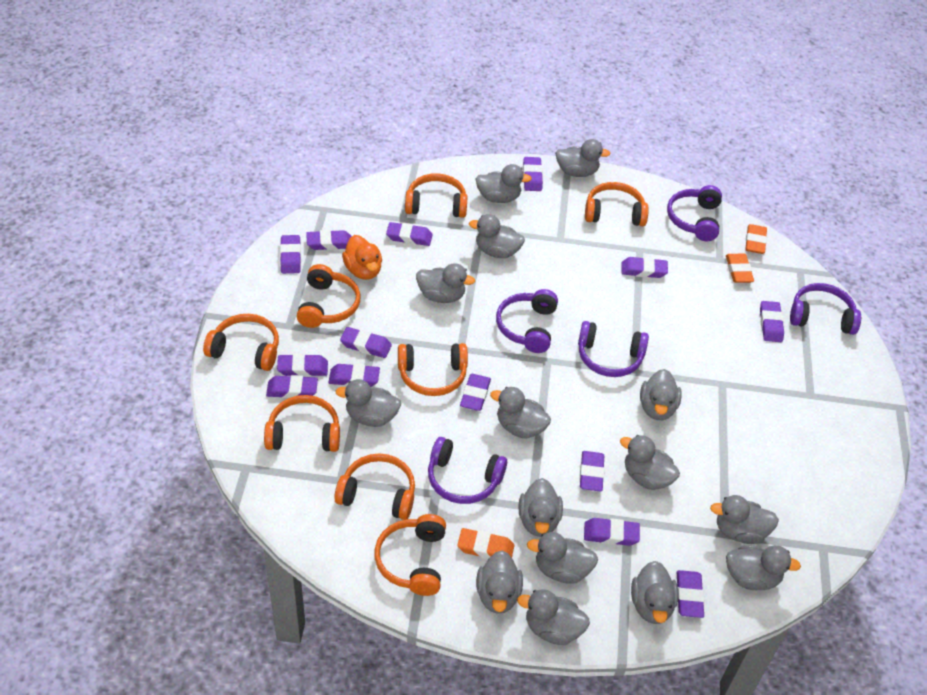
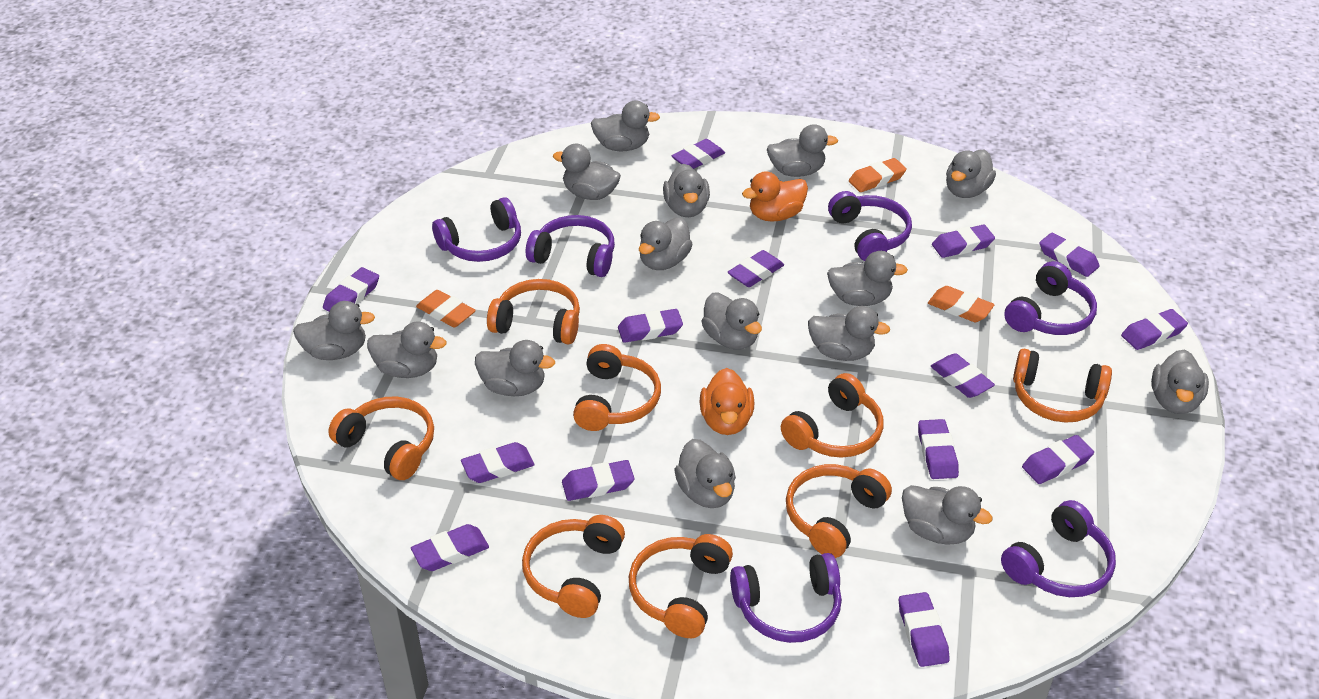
orange duck: [342,235,382,280] = 1 -> [700,368,754,435] [742,171,808,222] = 2
purple headphones: [428,437,507,504] [496,289,558,353] [578,321,649,377] [667,185,722,241] [790,283,861,335] = 5 -> [432,197,521,262] [526,215,615,277] [730,553,842,643] [828,191,912,261] [1001,500,1116,597] [1004,261,1097,335] = 6

